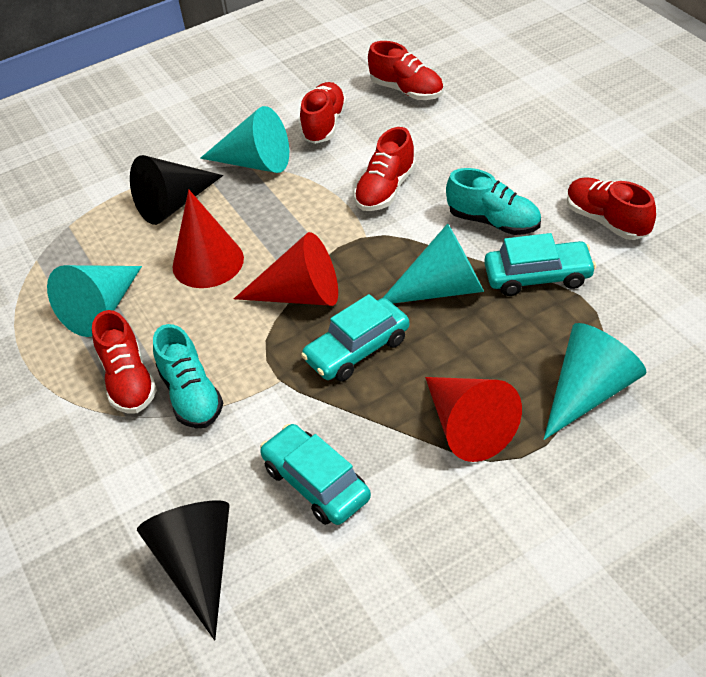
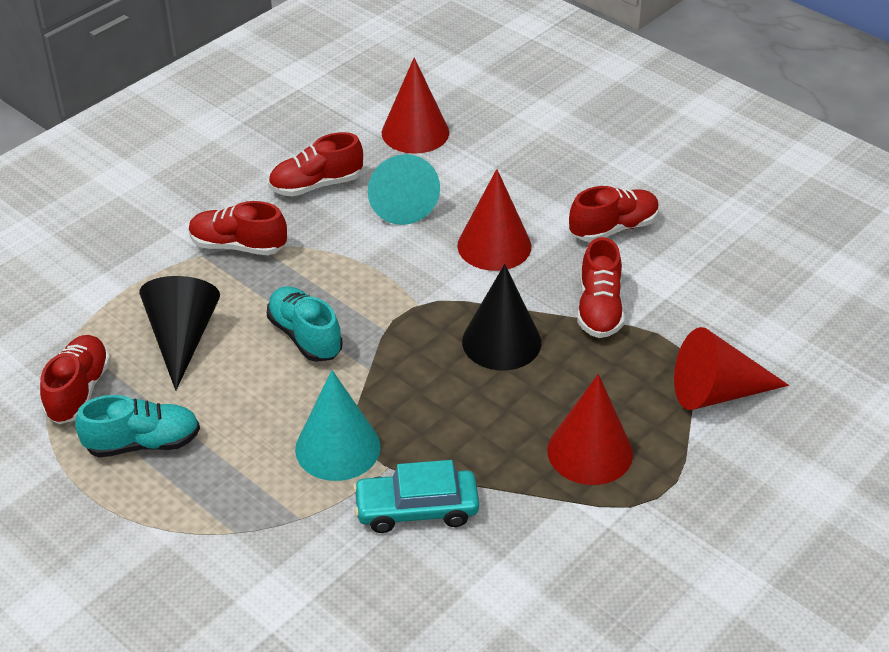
red cone: [172,189,244,288] [234,232,338,306] [425,377,522,462] = 3 -> [382,57,449,154] [457,169,531,271] [547,374,633,485] [674,327,789,410] = 4
turquoise car: [260,424,371,525] [301,294,409,382] [484,233,596,296] = 3 -> [353,460,479,533] = 1
turquoise cone: [47,265,142,337] [200,106,289,173] [383,223,484,303] [544,323,646,440] = 4 -> [295,370,381,481] [368,154,440,225] = 2

